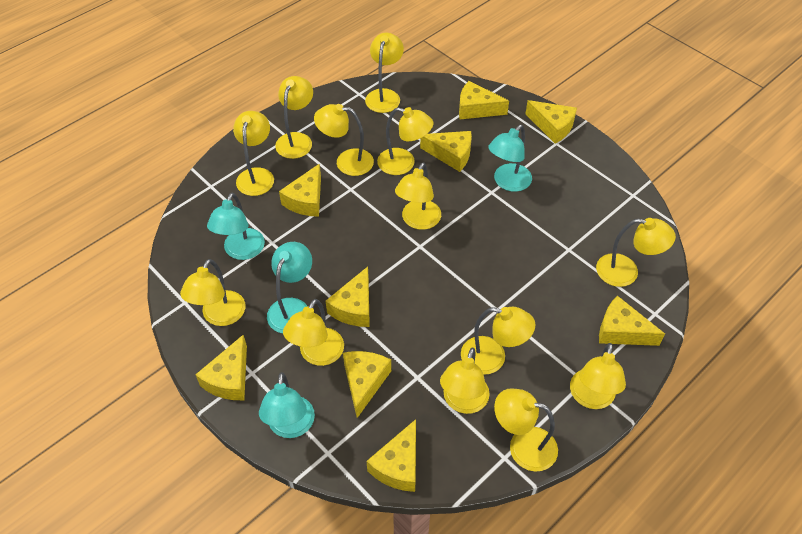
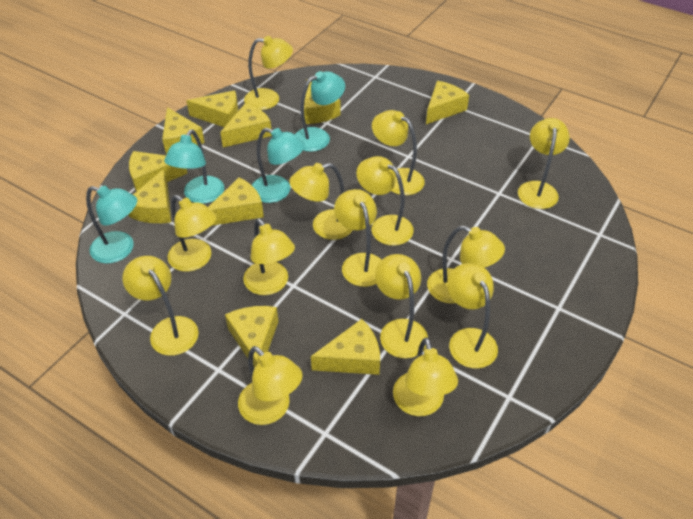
yellow cheese: [195,335,247,400] [279,163,321,217] [326,267,370,327] [343,351,391,418] [367,419,416,492] [420,131,472,172] [459,81,509,119] [526,100,577,144] [599,296,665,346] = 9 -> [128,169,171,223] [129,151,188,191] [162,107,205,155] [186,90,238,127] [208,178,264,226] [220,103,272,147] [225,306,278,368] [304,80,341,124] [311,319,380,375] [426,81,469,124] = 10
yellow lamp: [180,259,245,326] [233,111,274,196] [275,76,313,159] [283,299,344,366] [314,104,374,176] [365,33,404,113] [377,107,433,175] [395,162,441,230] [440,348,490,414] [461,307,535,375] [494,388,558,472] [570,343,626,409] [596,218,676,287] = 13 -> [123,256,199,356] [168,195,217,272] [238,346,303,425] [243,218,295,295] [244,36,293,110] [290,163,353,240] [334,189,382,287] [356,156,414,246] [372,110,425,195] [375,254,428,359] [393,338,458,416] [427,226,505,304] [447,263,498,369] [518,118,570,209] = 14

